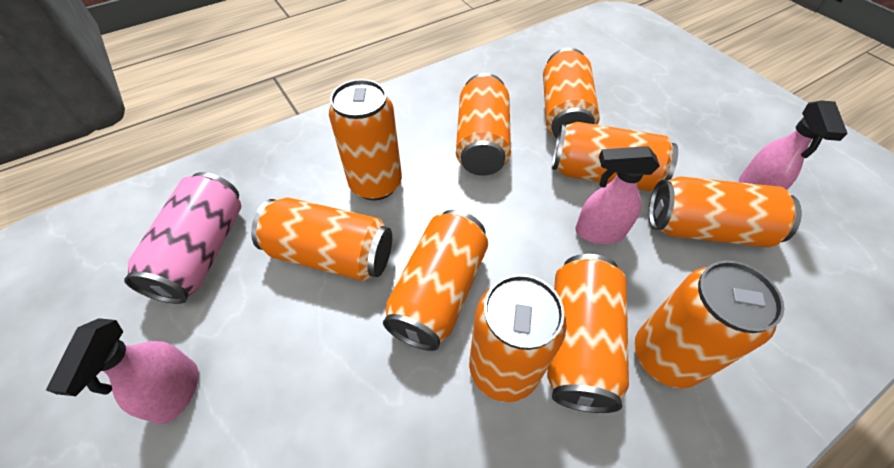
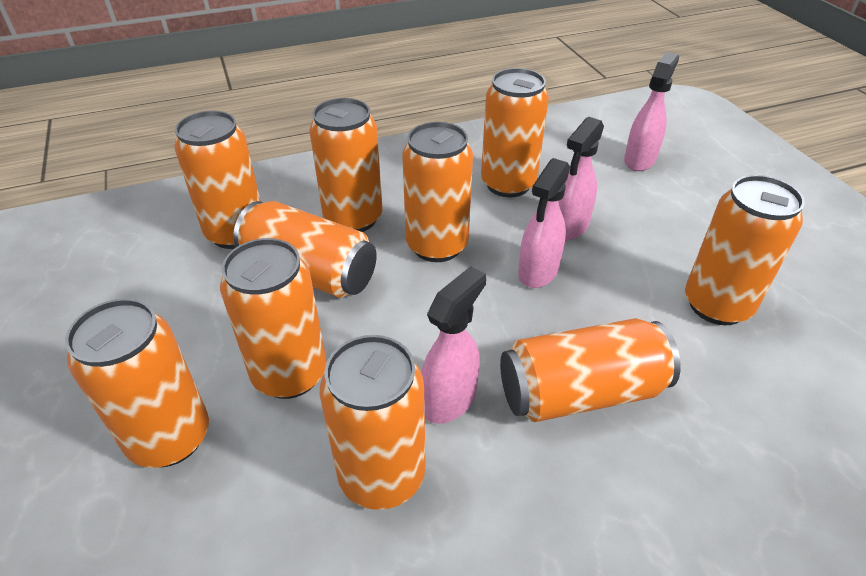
pink can: [124,172,241,304] = 1 -> none = 0
pink spray bottle: [46,318,198,425] [575,146,660,244] [739,101,848,190] = 3 -> [421,266,486,424] [518,158,570,288] [559,117,604,241] [624,52,679,171] = 4

